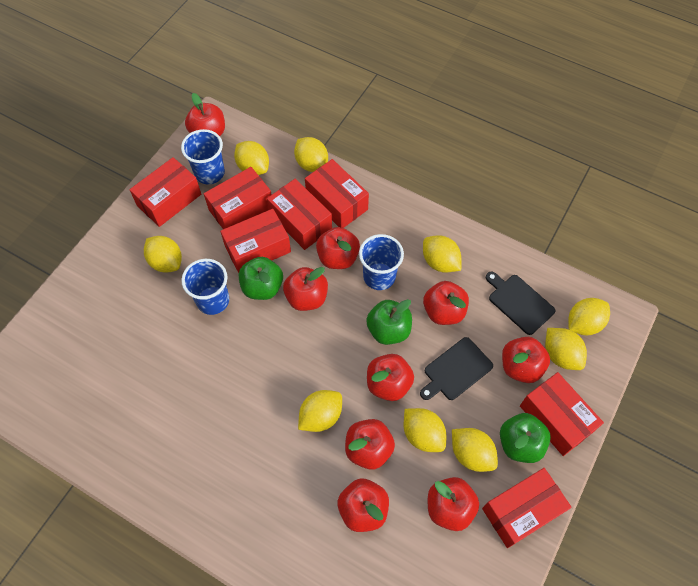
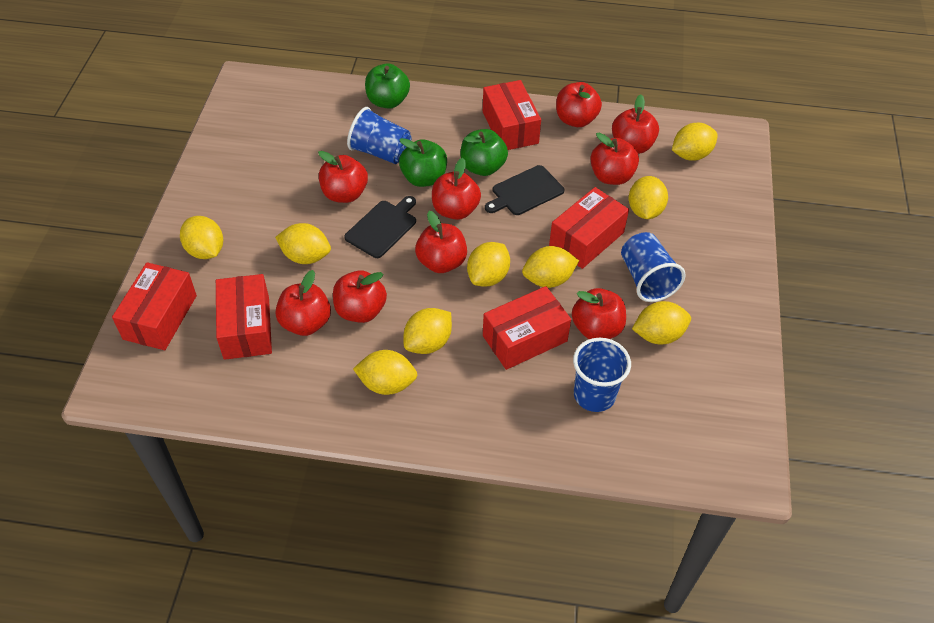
red box: [129,157,201,227] [204,167,271,229] [220,209,291,273] [267,179,332,250] [305,159,369,228] [482,468,572,548] [520,372,604,456] = 7 -> [112,262,197,350] [216,274,272,360] [483,80,541,150] [483,286,571,370] [549,187,629,269] = 5

